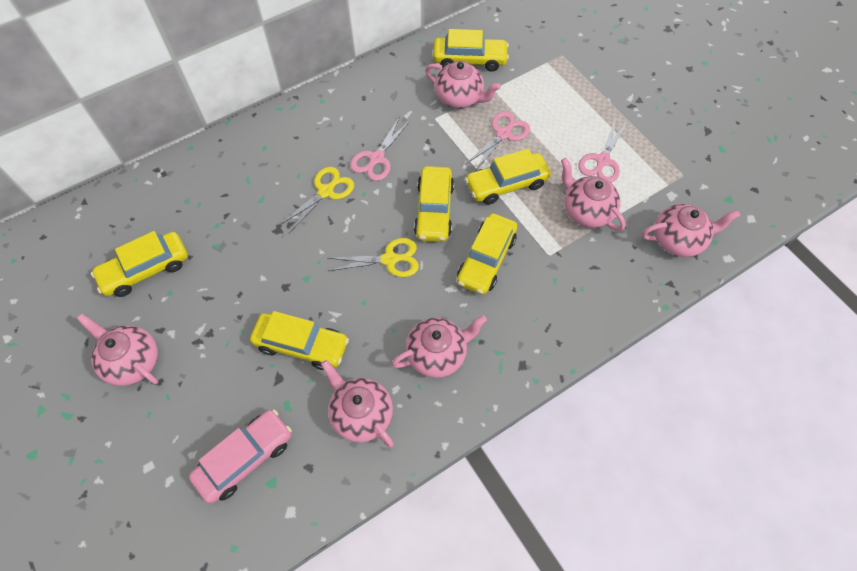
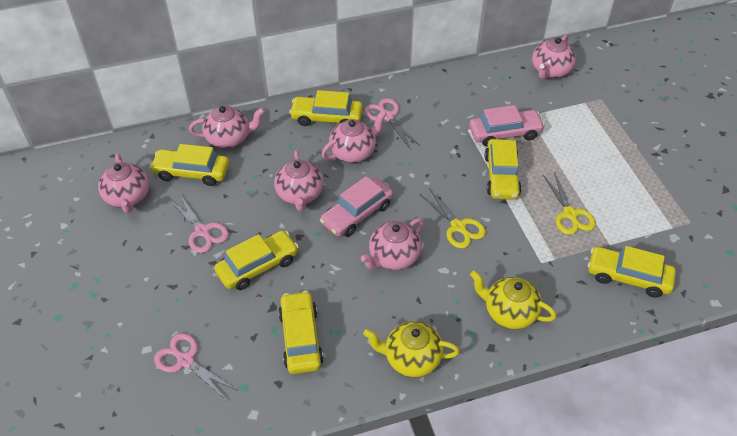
pink car: [189,409,292,504] = 1 -> [320,176,393,237] [469,105,545,147] = 2
yellow teapot: none = 0 -> [363,321,460,377] [470,271,556,329] = 2

